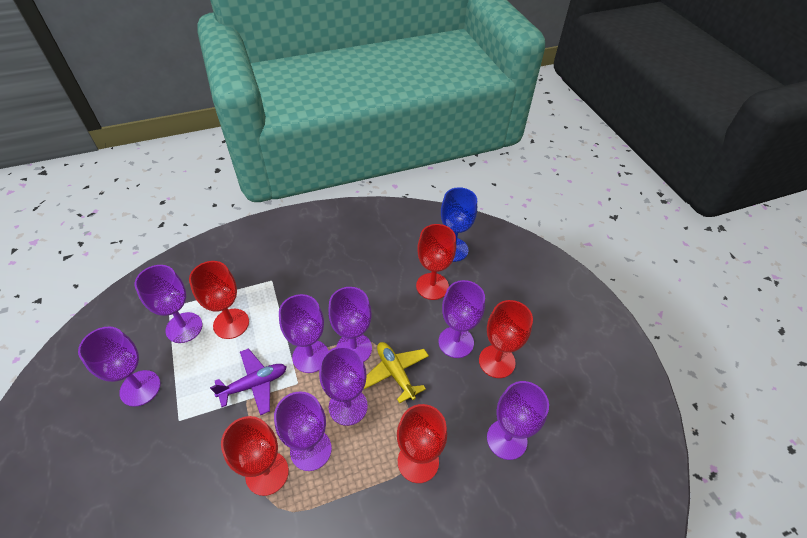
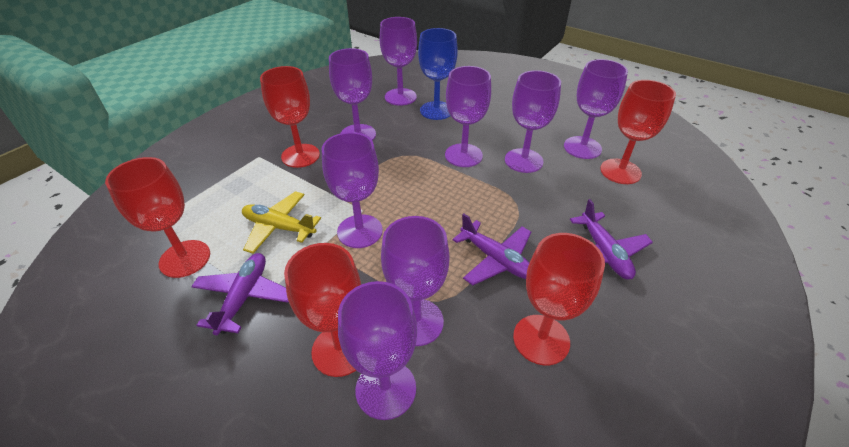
purple plane: [210,348,286,415] = 1 -> [191,253,289,335] [452,213,531,286] [570,199,653,279] = 3

